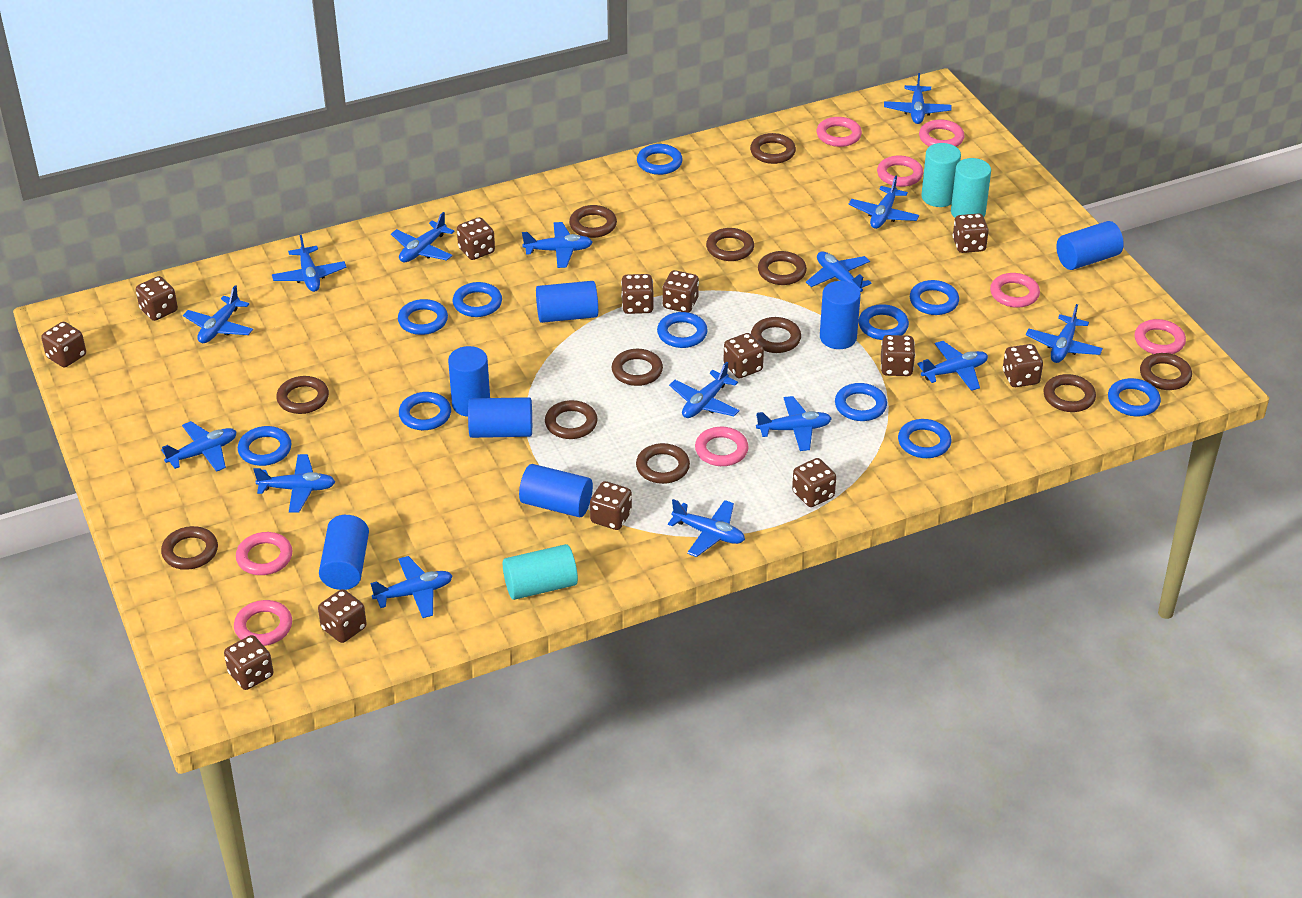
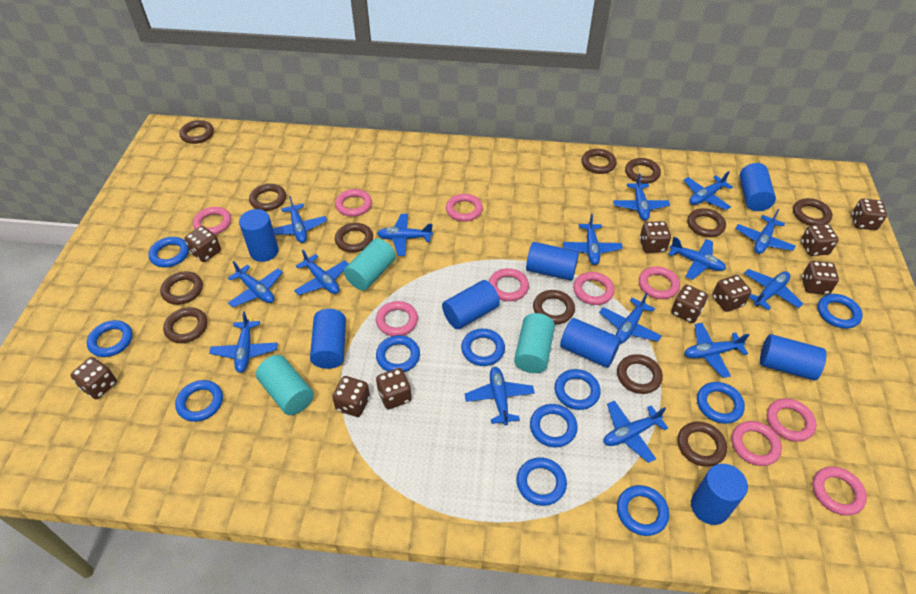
blue cylinder: [319,515,369,590] [448,346,490,417] [468,397,532,438] [519,464,593,517] [536,281,598,323] [820,281,861,349] [1056,221,1124,270] = 7 -> [239,209,279,262] [310,309,346,369] [442,280,500,329] [526,242,579,280] [560,318,621,368] [691,464,748,525] [739,163,776,211] [760,334,826,381] = 8
brown dice: [41,322,86,367] [136,276,178,321] [224,635,273,690] [318,589,367,643] [457,217,495,260] [590,481,632,530] [621,274,654,314] [662,270,699,313] [723,333,764,378] [792,458,836,507] [881,335,915,376] [953,213,989,253] [1003,344,1043,387] = 13 -> [70,357,117,399] [184,226,221,262] [332,376,370,417] [376,368,412,409] [640,221,671,253] [671,285,708,323] [712,275,751,312] [801,224,839,256] [802,261,839,295] [852,199,887,230] = 10
pink ring: [234,600,292,646] [236,532,292,575] [695,427,749,466] [817,117,862,147] [877,155,923,187] [919,119,964,147] [990,273,1040,308] [1135,319,1186,354] = 8 -> [193,207,231,235] [335,189,372,217] [376,301,418,336] [446,194,483,222] [489,268,529,301] [573,272,615,305] [639,266,680,299] [731,421,782,466] [767,398,816,442] [812,466,867,516] = 10

